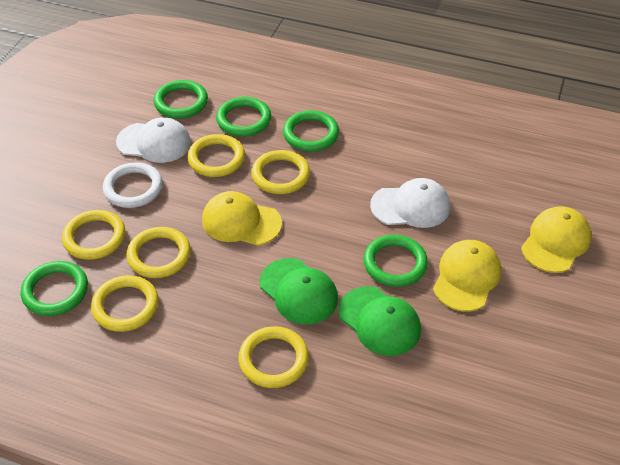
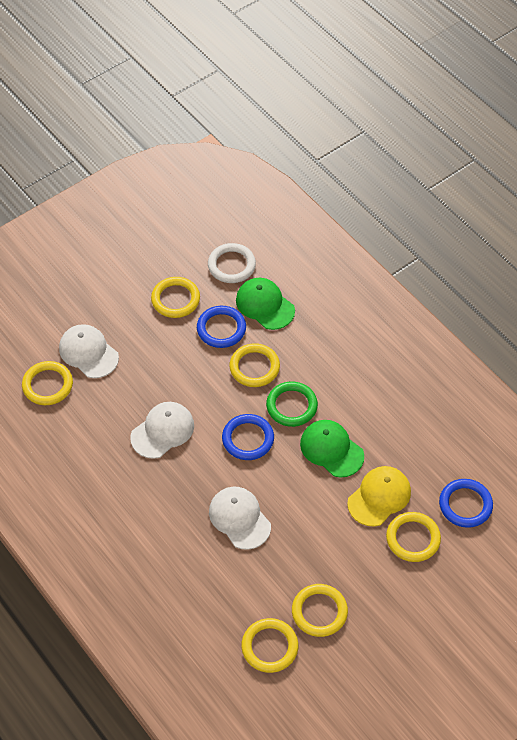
blue ring: none = 0 -> [197,306,246,348] [222,414,274,460] [439,479,493,528] = 3
green ring: [21,261,88,316] [154,80,208,119] [216,97,271,137] [283,110,339,151] [363,235,428,287] = 5 -> [266,382,318,427] = 1
white cap: [116,117,191,163] [370,178,450,228] = 2 -> [59,324,119,378] [130,402,194,459] [209,487,271,550] = 3
yellow cap: [202,191,282,246] [433,240,502,311] [521,206,591,273] = 3 -> [347,466,411,526] = 1

